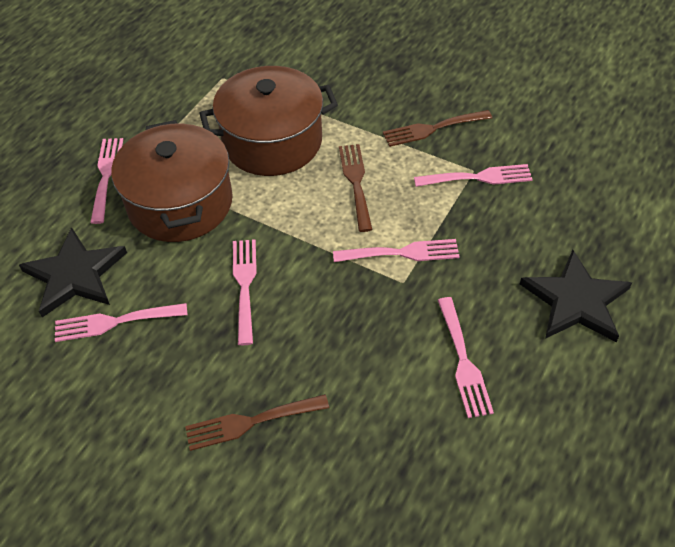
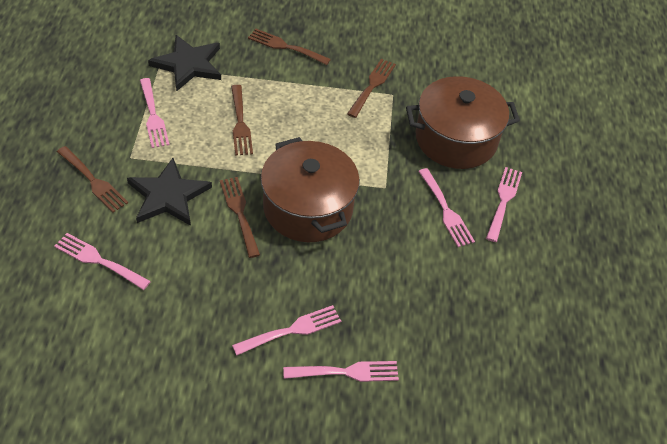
brown fork: [185,394,329,451] [339,144,373,232] [383,110,492,147] = 3 -> [57,146,128,212] [220,177,260,258] [231,85,253,155] [248,28,331,65] [347,59,396,118] = 5

